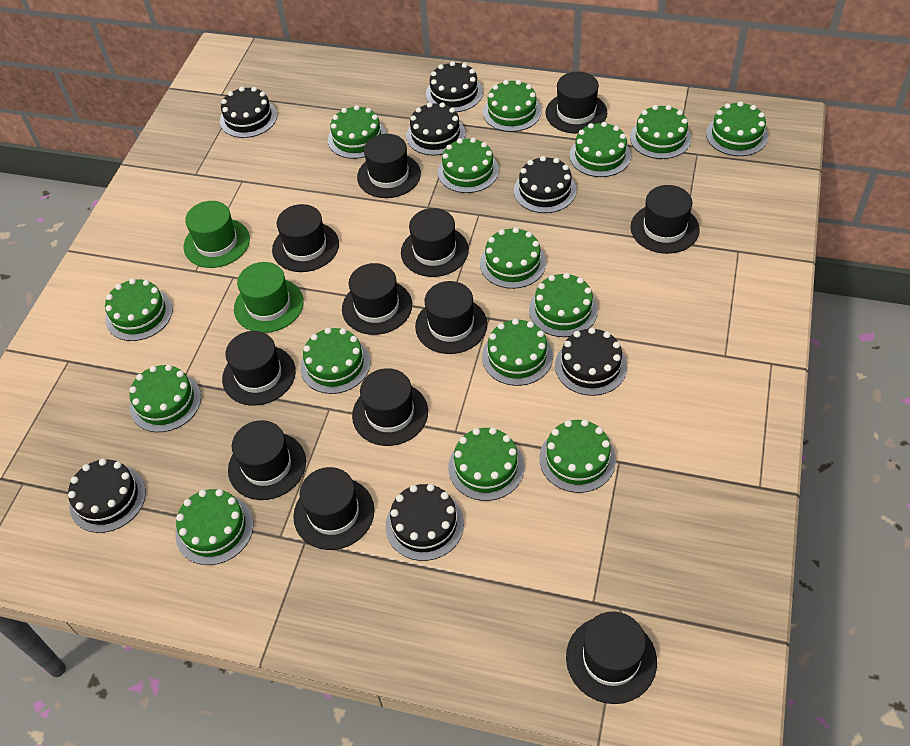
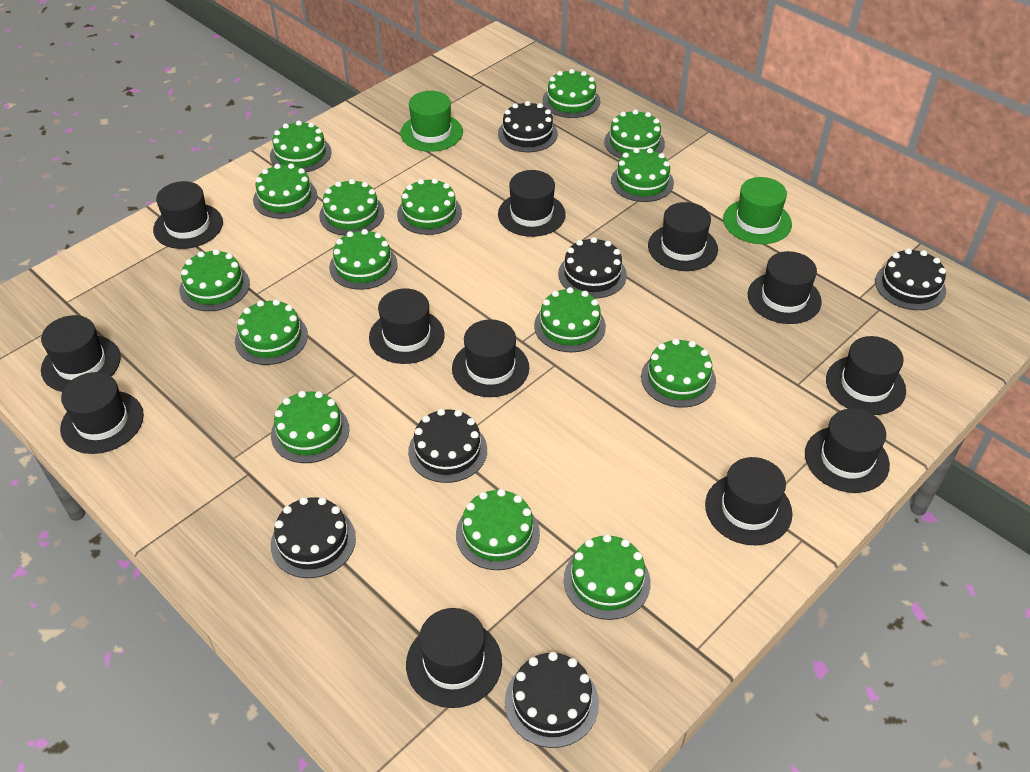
black cake: [68,458,146,533] [220,87,277,138] [385,484,464,561] [406,102,465,155] [426,61,483,112] [514,156,577,213] [555,327,627,396] = 7 -> [271,497,356,578] [408,409,487,483] [498,101,558,152] [505,652,599,748] [558,237,627,298] [875,248,946,310] = 6

